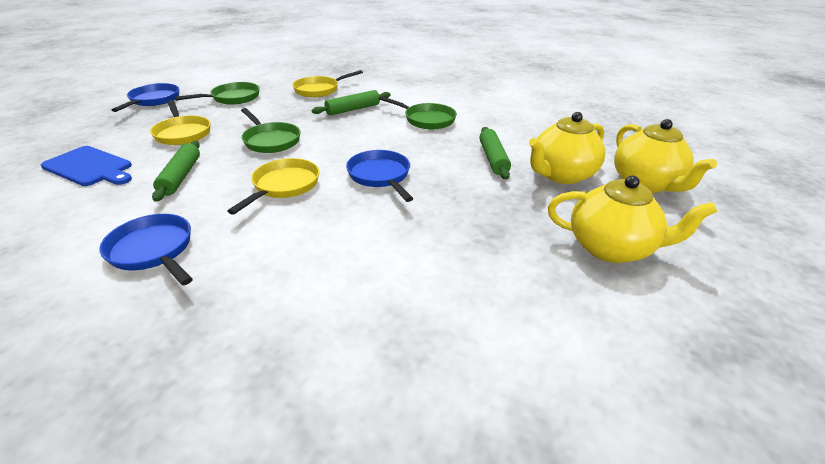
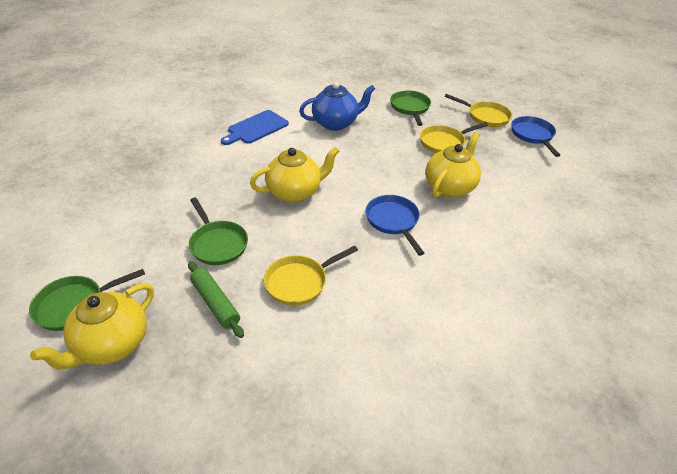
blue pan: [99,214,193,285] [112,83,179,112] [346,150,414,202] = 3 -> [366,195,424,256] [511,116,560,157] = 2
blue teapot: none = 0 -> [299,82,375,131] = 1
green rolling pin: [152,141,200,202] [312,90,391,116] [479,127,511,179] = 3 -> [188,261,244,338] = 1

